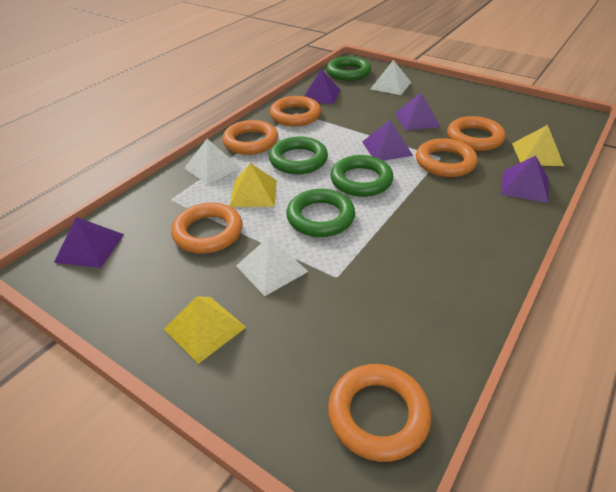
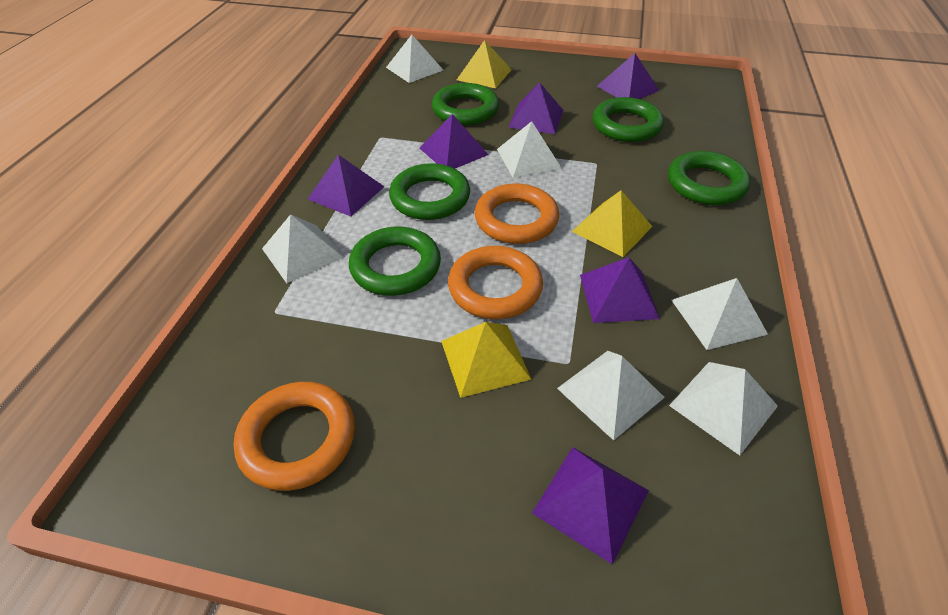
green ring: [269,136,328,174] [286,189,355,237] [326,56,371,81] [330,155,394,197] = 4 -> [349,226,441,296] [389,163,470,220] [432,83,499,125] [593,97,664,142] [668,151,751,205] = 5
orange ring: [171,202,243,254] [222,120,278,155] [270,96,321,126] [328,364,431,462] [416,138,478,177] [447,116,506,151] = 6 -> [234,382,355,491] [448,246,543,319] [475,183,559,244] = 3
purple pyramid: [54,217,124,268] [304,69,340,104] [362,120,413,161] [395,92,440,130] [501,156,549,203] = 5 -> [308,155,384,216] [420,114,489,169] [508,82,563,134] [532,447,649,565] [580,257,660,323] [597,53,659,99] = 6
white pyramid: [184,139,241,185] [236,237,308,296] [370,60,411,95] = 3 -> [262,214,344,283] [386,35,444,83] [497,121,562,178] [557,351,665,440] [669,362,778,455] [671,278,768,350] = 6

